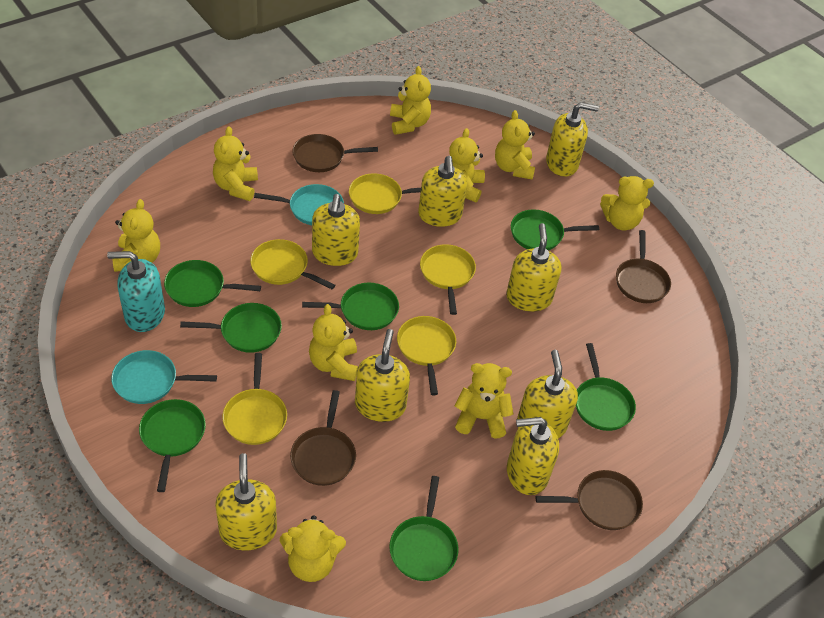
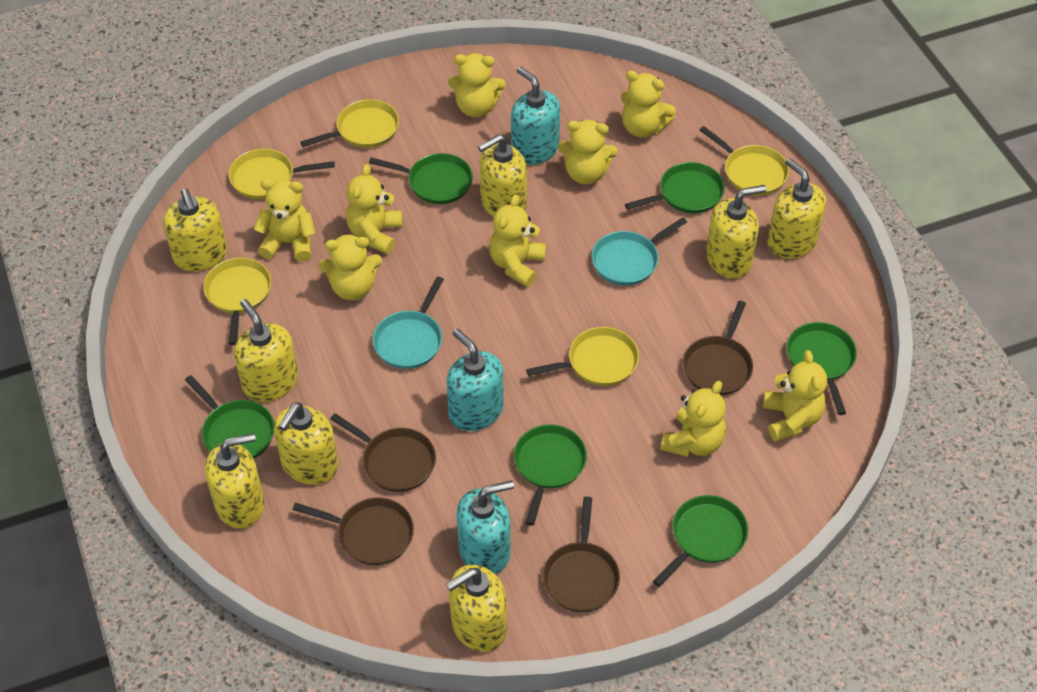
green pan: [139,399,206,492] [164,260,261,307] [180,303,282,353] [302,283,399,330] [389,476,459,581] [511,209,599,250] [576,343,636,431] = 7 -> [185,375,274,459] [369,153,473,204] [514,425,587,526] [625,162,725,213] [653,495,748,587] [787,322,857,415] = 6
turquoise soap dispenser: [107,251,165,332] = 1 -> [447,329,504,431] [457,480,514,574] [511,66,560,165] = 3

